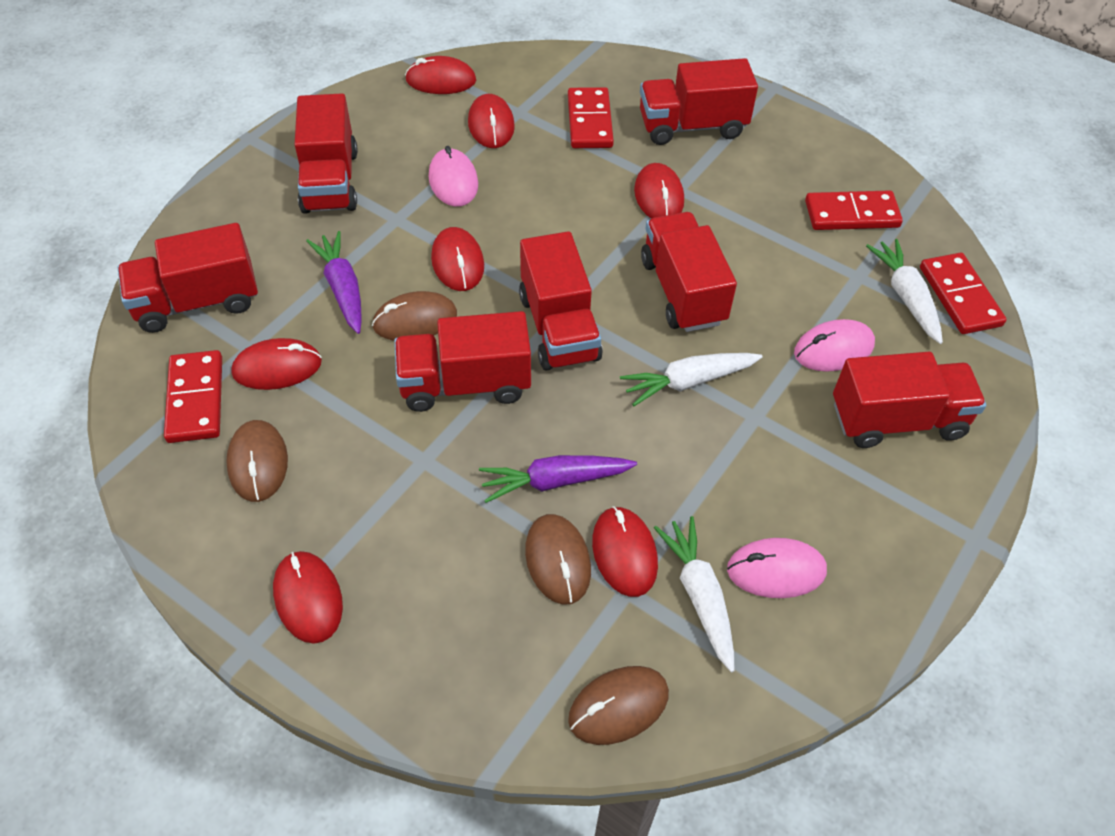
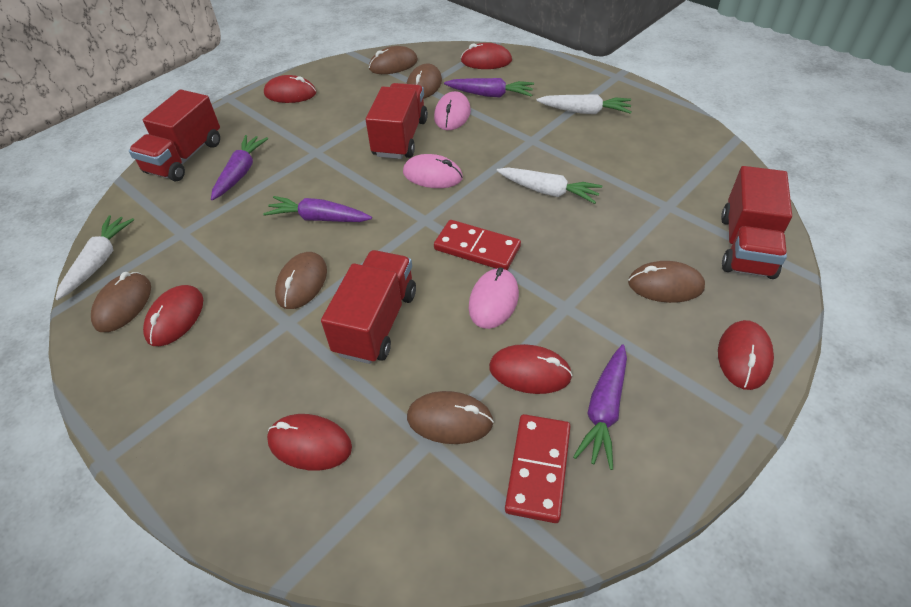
brown mouse: [226,420,288,502] [372,291,457,340] [525,514,591,605] [568,666,669,745] = 4 -> [91,272,151,332] [275,252,327,309] [369,46,418,74] [406,64,442,99] [407,391,494,444] [628,261,705,303] = 6
purple carrot: [306,231,362,334] [479,455,637,503] = 2 -> [211,135,269,201] [263,196,372,222] [444,78,534,97] [573,344,627,470] = 4
red domino: [164,350,222,443] [568,87,614,148] [805,190,903,230] [920,253,1007,334] = 4 -> [434,220,521,270] [505,414,571,523] = 2
red mouse: [231,338,322,390] [273,551,343,644] [405,56,476,94] [431,227,484,291] [468,94,515,148] [592,506,658,597] [634,163,684,219] = 7 -> [143,285,203,346] [264,75,316,103] [267,414,352,471] [461,43,512,69] [489,344,573,394] [718,320,774,390] = 6
red truck: [118,223,258,333] [294,93,358,214] [394,311,531,412] [519,231,603,371] [640,58,758,145] [641,212,737,332] [833,352,986,448] = 7 -> [129,89,220,181] [321,250,416,364] [366,83,428,159] [721,166,792,279] = 4

